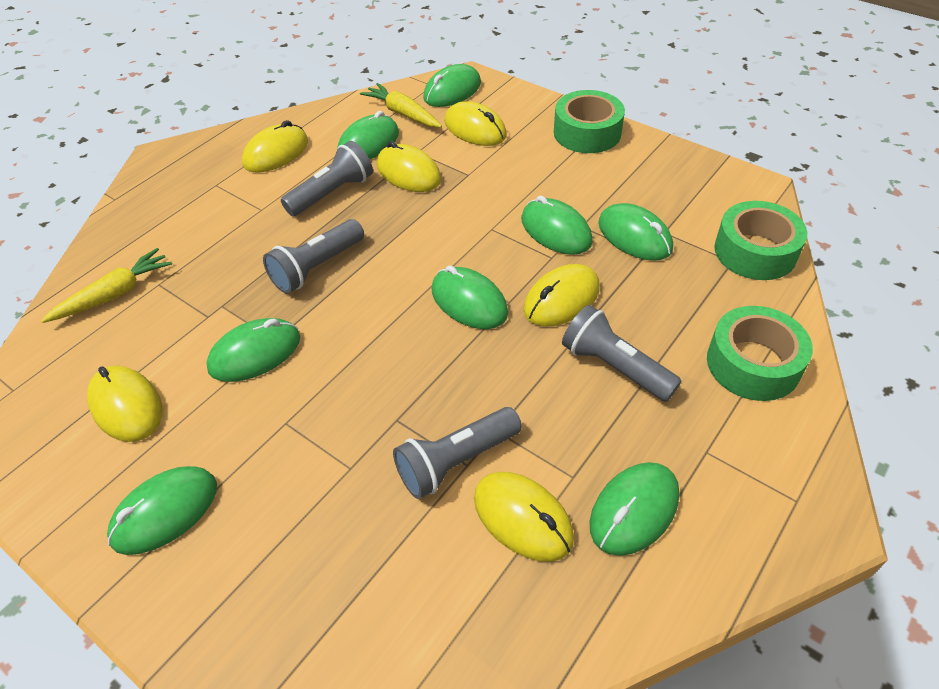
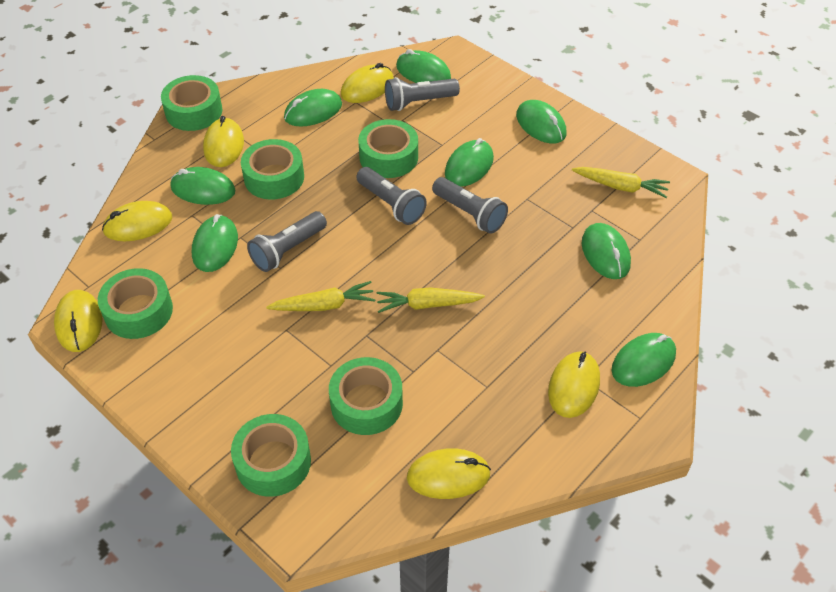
green tape: [554,90,625,153] [707,306,813,401] [714,201,807,280] = 3 -> [98,268,173,339] [161,75,223,131] [231,414,311,497] [241,139,304,200] [329,357,403,435] [358,119,418,178] = 6
yellow carrot: [41,248,172,323] [360,83,442,128] = 2 -> [266,281,375,311] [376,288,485,313] [572,167,670,198] = 3

